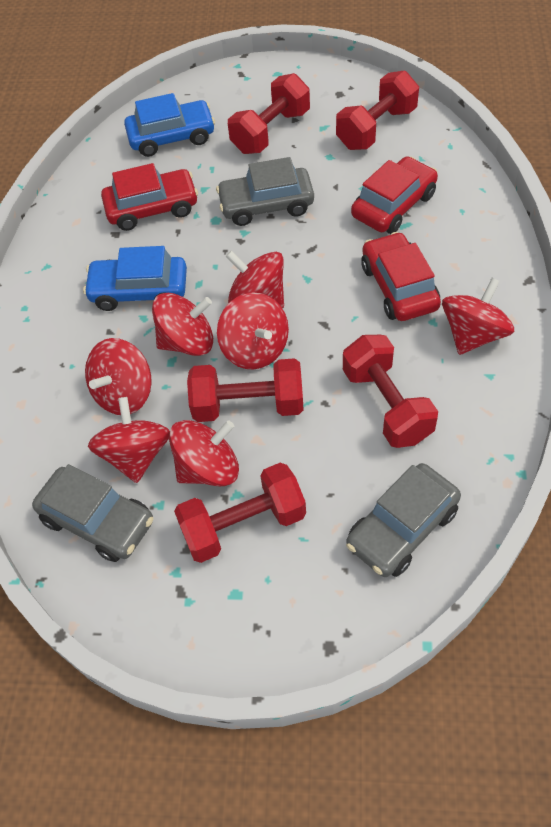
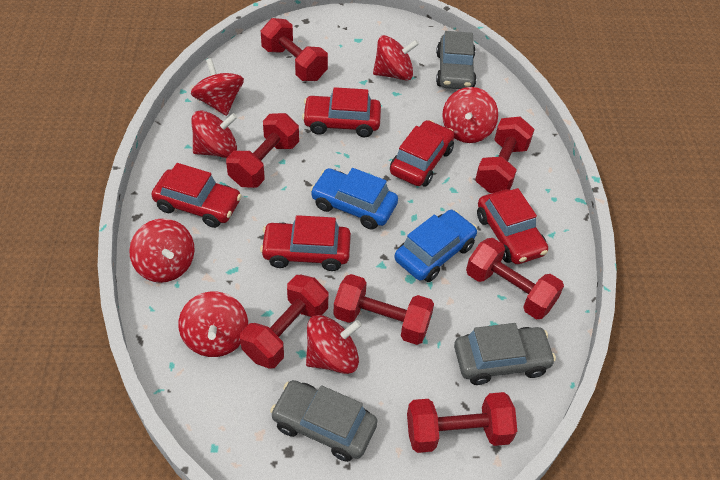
red car: [101,163,198,231] [351,156,438,234] [361,232,441,321] = 3 -> [151,163,242,228] [260,215,351,271] [302,87,381,137] [390,120,454,187] [477,188,548,264] = 5
red dumbbell: [174,463,306,563] [187,358,304,422] [228,73,310,154] [336,71,419,150] [343,335,438,448] = 5 -> [226,113,299,188] [240,275,328,369] [261,18,328,81] [334,274,434,345] [407,392,517,453] [466,238,564,320] [475,117,534,193] = 7

